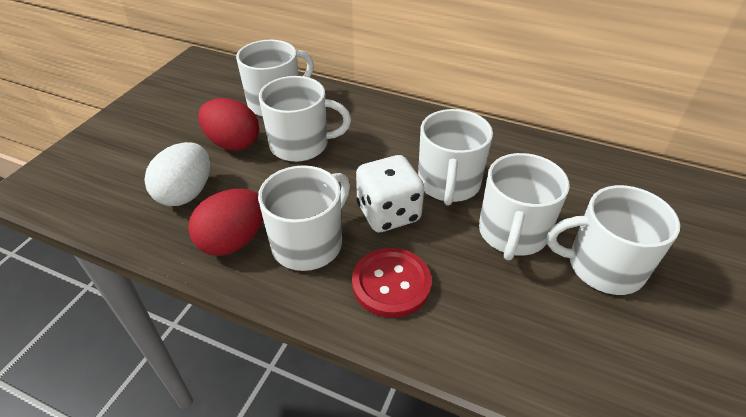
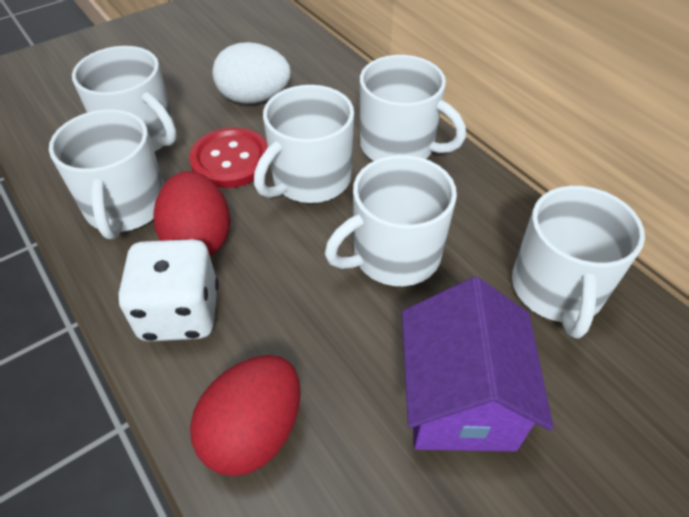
purple house: none = 0 -> [402,277,554,452] = 1

